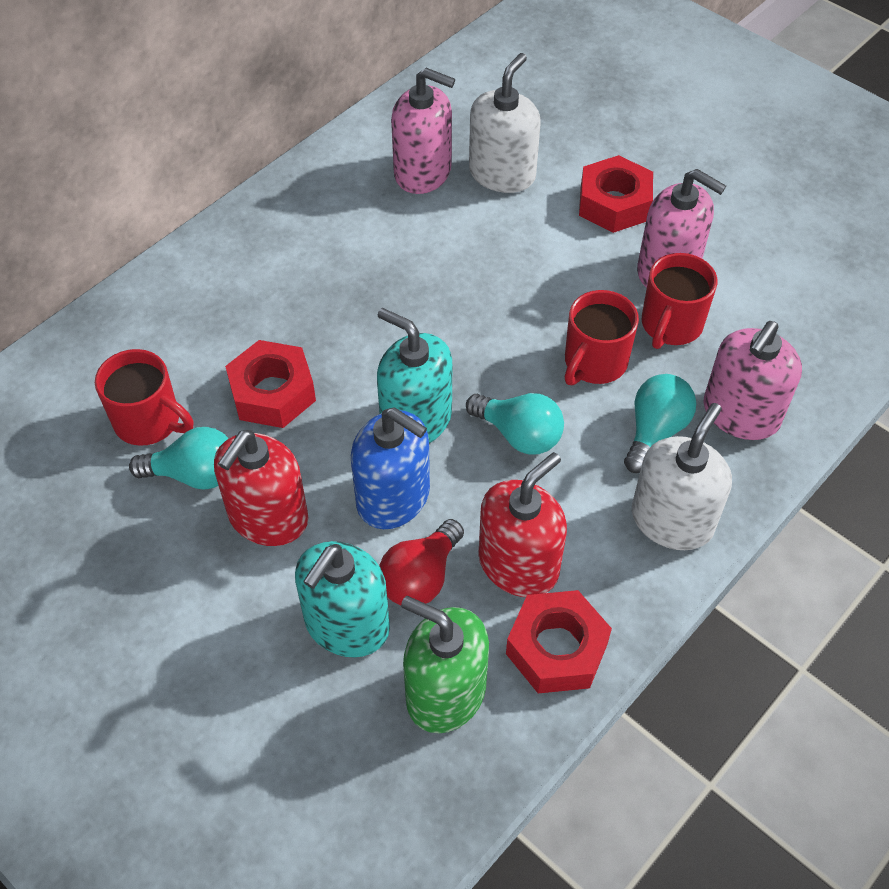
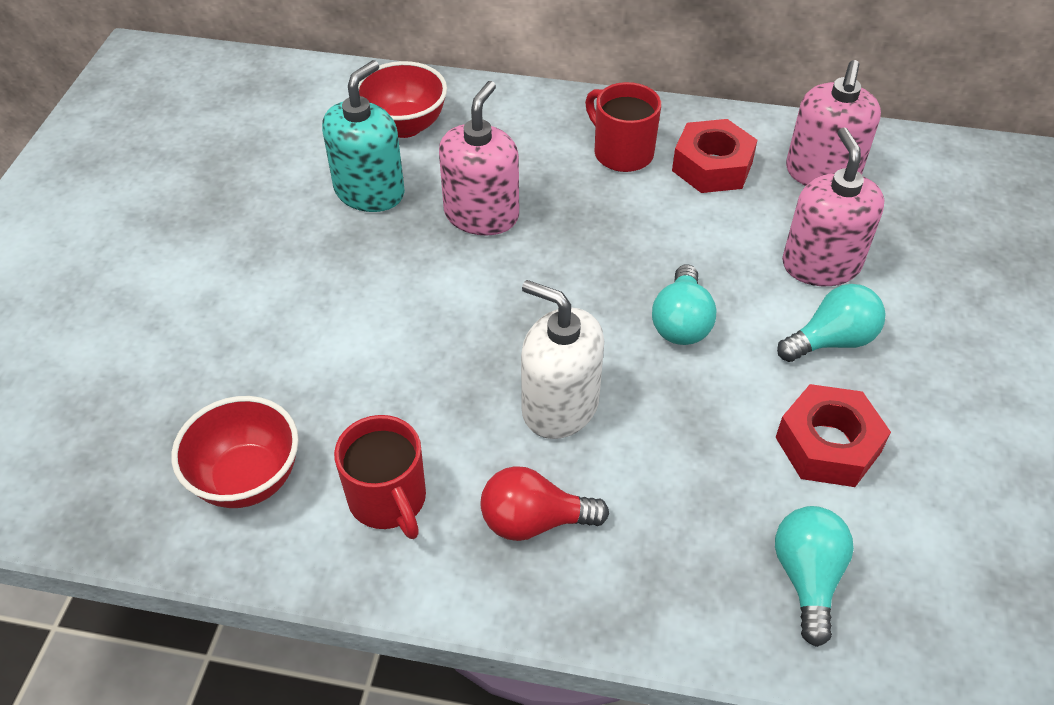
blue soap dispenser: [351,407,430,529] = 1 -> none = 0
green soap dispenser: [401,596,489,733] = 1 -> none = 0
red bowl: none = 0 -> [171,396,299,508] [358,61,447,138] = 2
red mug: [95,349,193,446] [565,290,639,385] [642,253,717,349] = 3 -> [334,415,426,539] [585,82,661,172] = 2
red nut: [225,340,316,428] [506,590,612,693] [579,155,653,233] = 3 -> [672,119,757,193] [775,384,891,487] = 2
red soap dispenser: [214,430,308,546] [478,452,567,597] = 2 -> none = 0
turquoise soap dispenser: [295,541,390,658] [377,308,452,443] = 2 -> [322,60,405,212] = 1
white soap dispenser: [469,53,541,193] [632,403,732,550] = 2 -> [521,280,604,439] = 1

